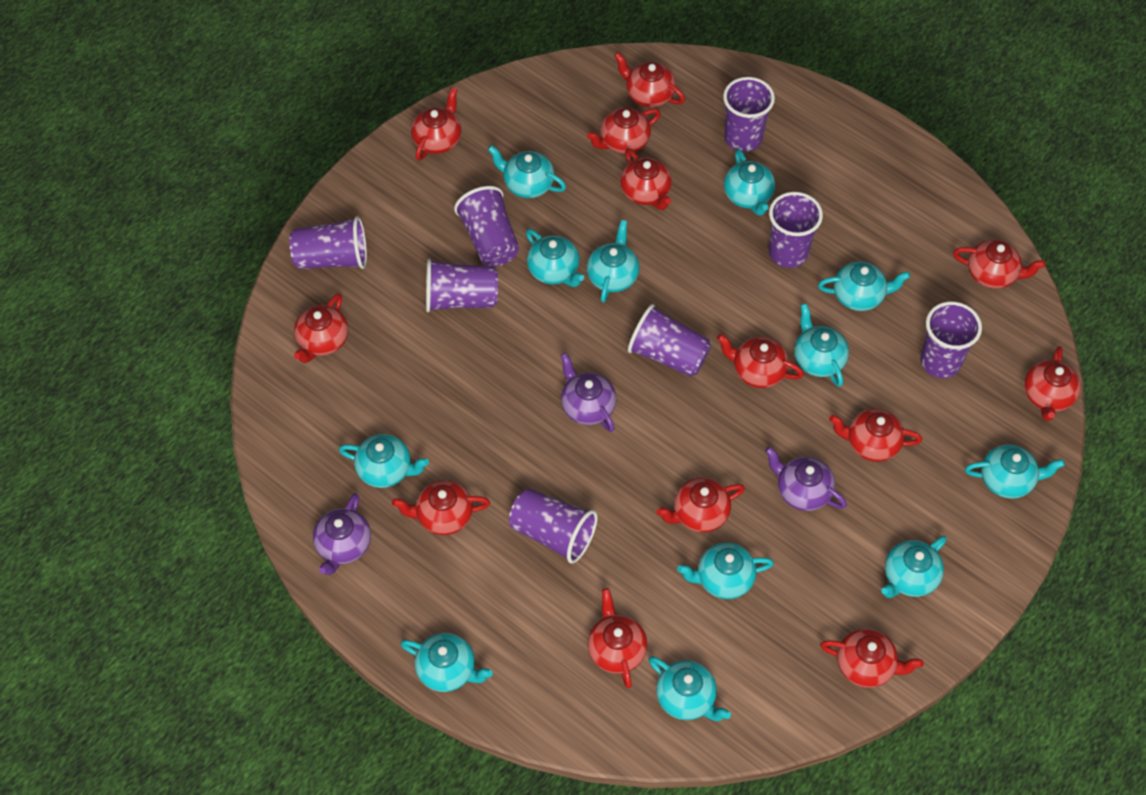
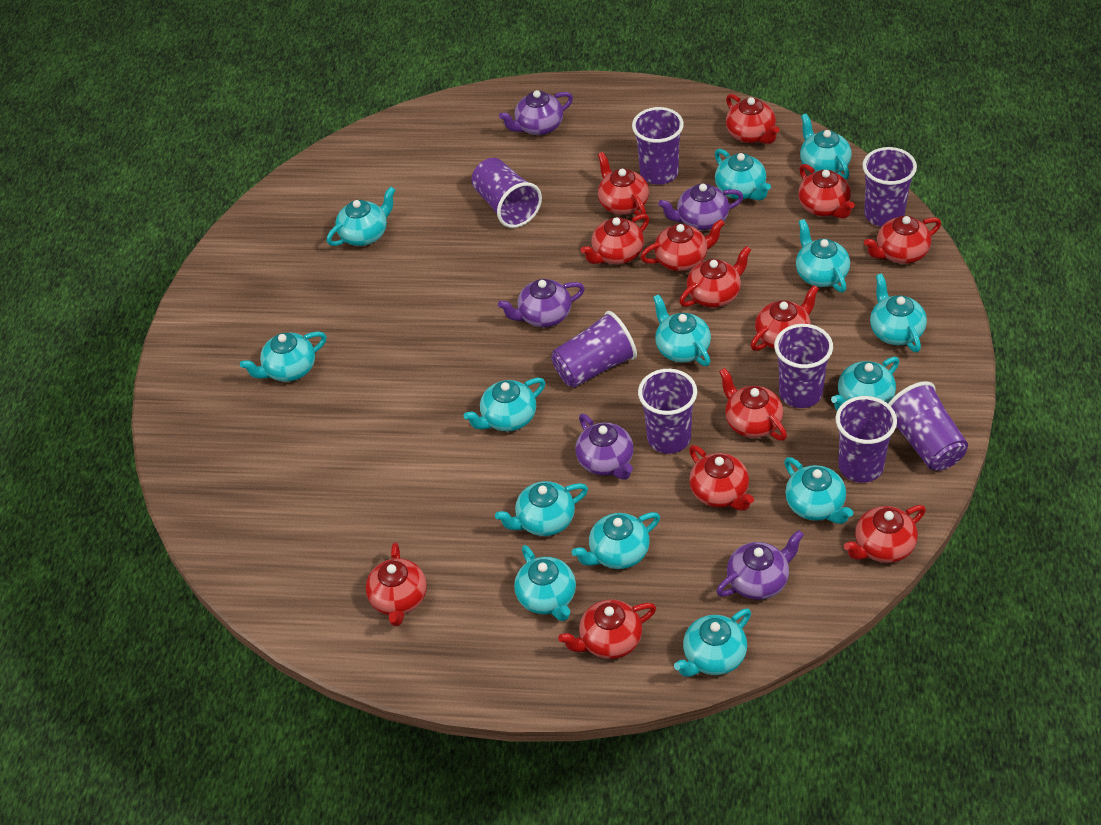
purple teapot: [313,493,371,575] [560,353,616,432] [765,446,847,511] = 3 -> [498,279,585,327] [499,90,573,135] [575,414,634,480] [658,183,743,230] [716,530,804,600] = 5
turquoise teapot: [339,434,429,488] [401,633,493,692] [488,145,566,198] [526,229,584,287] [586,220,640,303] [649,656,731,721] [677,542,774,599] [724,149,775,216] [794,303,849,387] [818,261,911,311] [881,536,947,598] [965,444,1065,499] = 12 -> [240,331,327,382] [327,186,395,246] [464,378,545,432] [495,481,588,536] [514,545,576,621] [572,512,660,569] [653,294,711,366] [674,608,751,677] [715,149,771,200] [784,457,853,524] [796,219,850,292] [800,113,852,180] [831,357,899,411] [870,273,927,352] = 14

